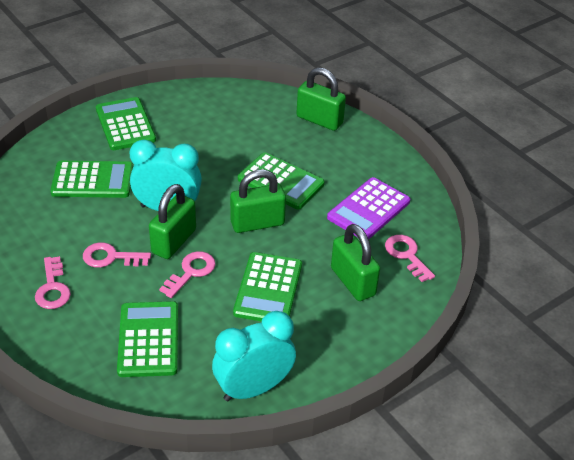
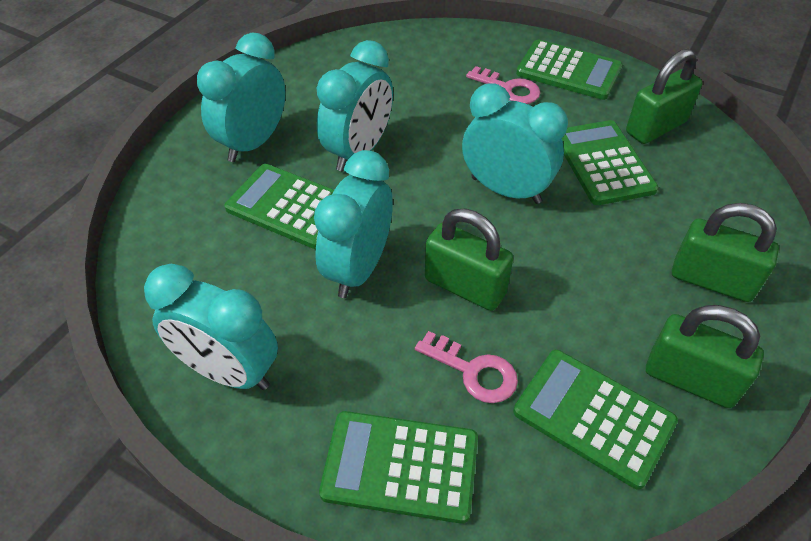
pink key: [35,256,71,309] [83,242,151,268] [159,251,216,298] [385,235,435,282] = 4 -> [415,331,518,403] [466,66,540,104] = 2
purple calculator: [327,177,410,239] = 1 -> none = 0
turquoise clock: [130,140,202,211] [212,311,296,401] = 2 -> [144,264,278,390] [197,33,286,162] [314,150,393,298] [317,40,393,171] [462,83,568,204] = 5

